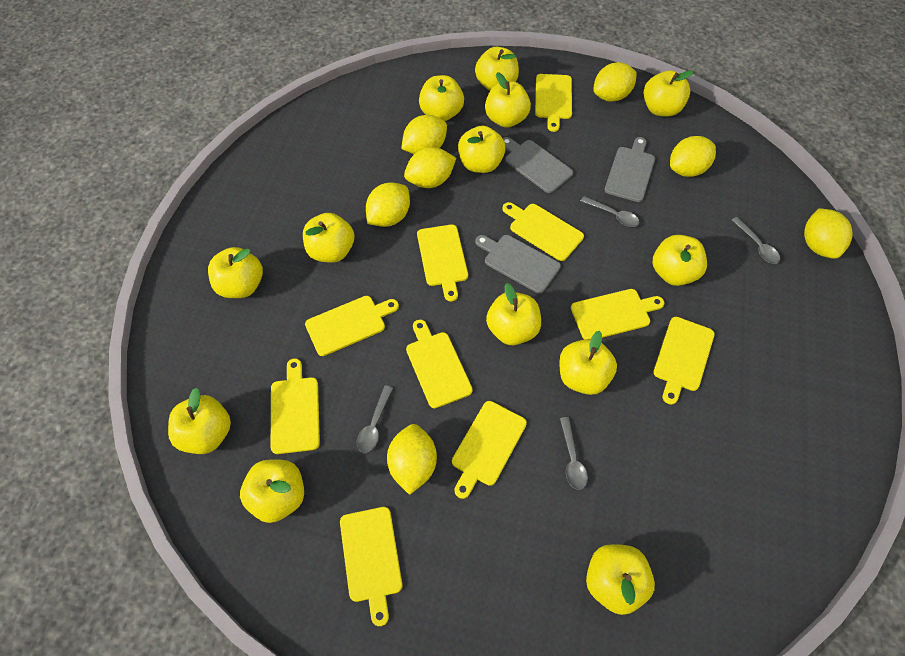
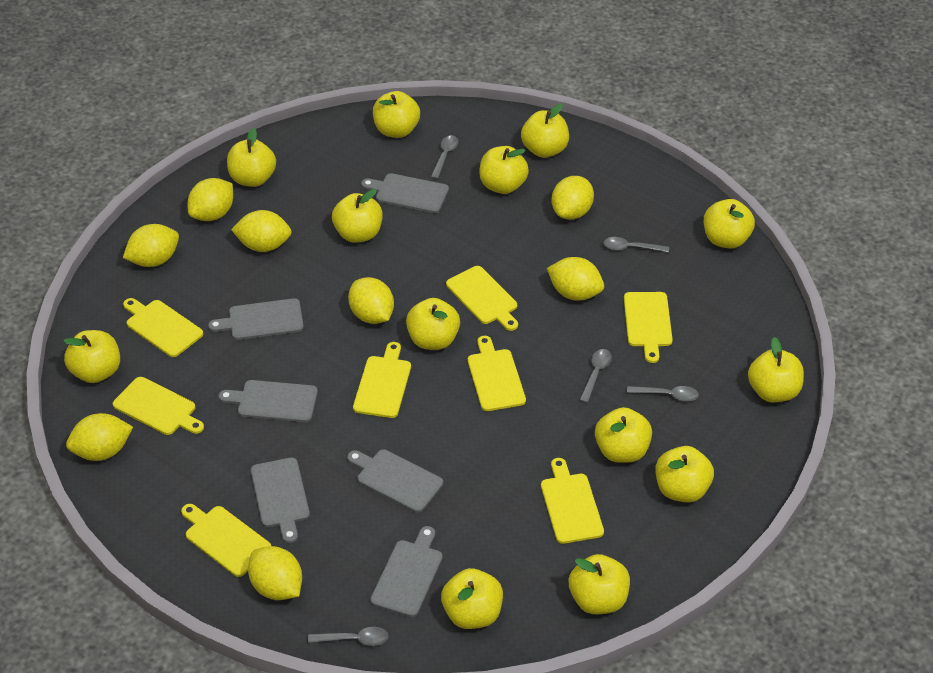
grey cutting board: [475,235,561,293] [503,137,573,193] [604,137,655,202] = 3 -> [208,298,304,340] [219,380,318,422] [251,457,310,543] [347,449,443,513] [361,173,449,213] [370,526,443,617] = 6
grey spoon: [357,385,393,453] [560,417,588,490] [581,196,640,227] [732,217,780,264] = 4 -> [308,627,389,646] [431,135,459,179] [580,349,612,403] [603,237,669,253] [627,386,699,402] = 5
yellow cutting board: [271,358,320,454] [305,296,399,356] [340,507,402,626] [406,320,473,408] [417,224,468,301] [452,401,527,499] [502,202,584,261] [535,74,572,132] [571,289,664,339] [653,317,715,405] = 10 -> [113,377,204,435] [123,298,203,357] [181,504,271,577] [353,342,411,418] [446,266,518,331] [468,336,526,411] [541,458,604,544] [624,292,673,363] = 8
yellow lemon: [366,182,410,227] [387,424,437,495] [401,115,447,154] [404,147,456,188] [593,62,637,101] [670,136,716,177] [804,208,853,259] = 7 -> [66,413,133,461] [123,224,179,267] [188,178,233,221] [231,210,292,252] [248,546,302,600] [348,277,394,324] [547,257,604,300] [552,176,594,220] = 8

